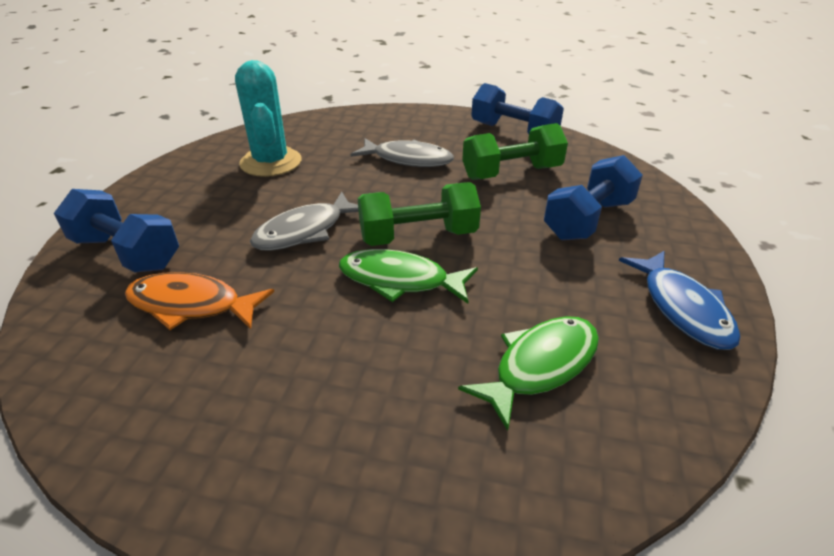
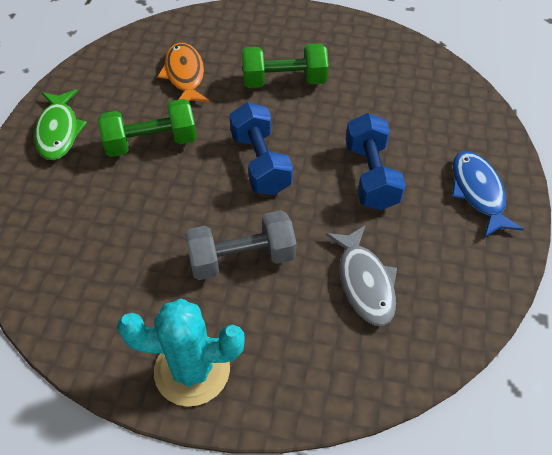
blue dumbbell: [54,189,179,272] [471,83,564,134] [544,155,643,240] = 3 -> [229,102,293,195] [346,113,406,210] = 2
green fish: [339,249,478,304] [458,316,599,431] = 2 -> [34,89,87,160] = 1
grey dumbbell: none = 0 -> [185,210,297,280] = 1
grey fish: [250,192,359,251] [351,138,454,167] = 2 -> [326,226,397,326] = 1

